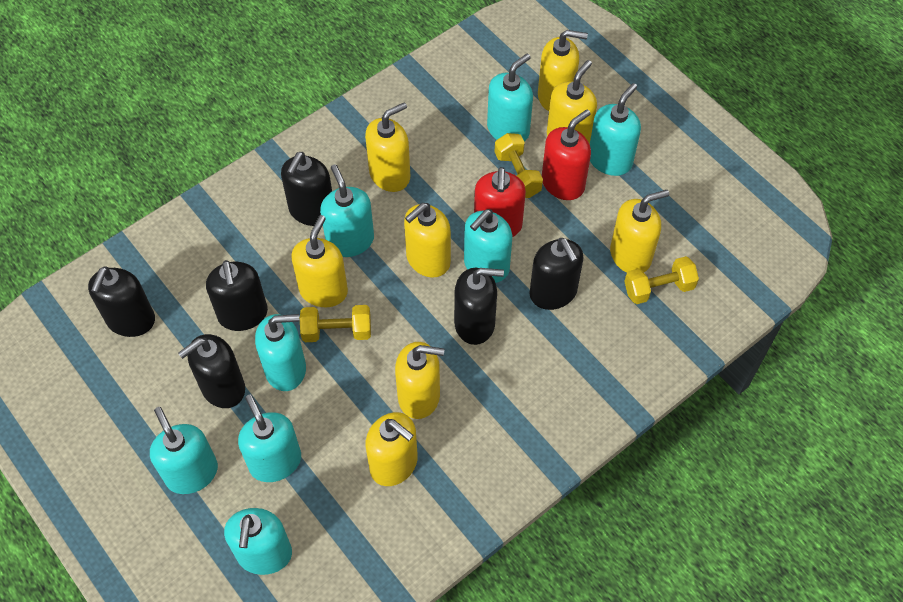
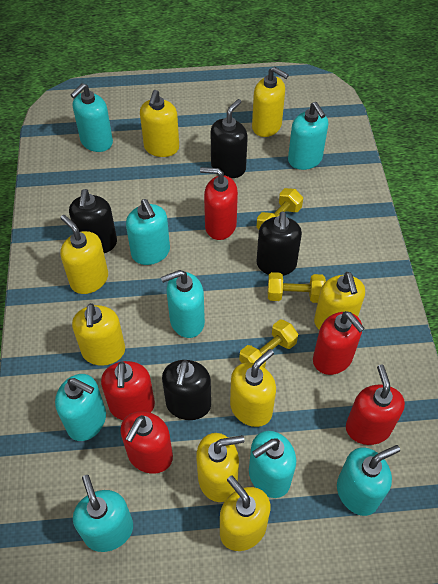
black soap dispenser: [88,266,155,337] [178,334,245,408] [206,260,268,331] [281,152,332,226] [454,268,504,345] [530,238,584,310] = 6 -> [69,189,117,253] [162,360,211,420] [211,99,248,178] [256,211,302,276] = 4
red soap dispenser: [474,167,526,237] [542,109,591,200] = 2 -> [101,361,155,420] [120,411,173,474] [200,167,238,240] [313,311,365,375] [346,364,405,445] = 5

